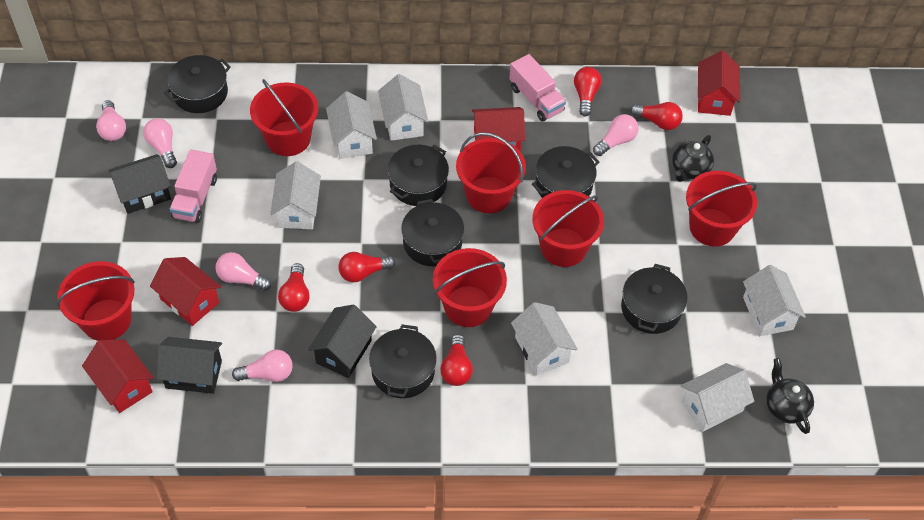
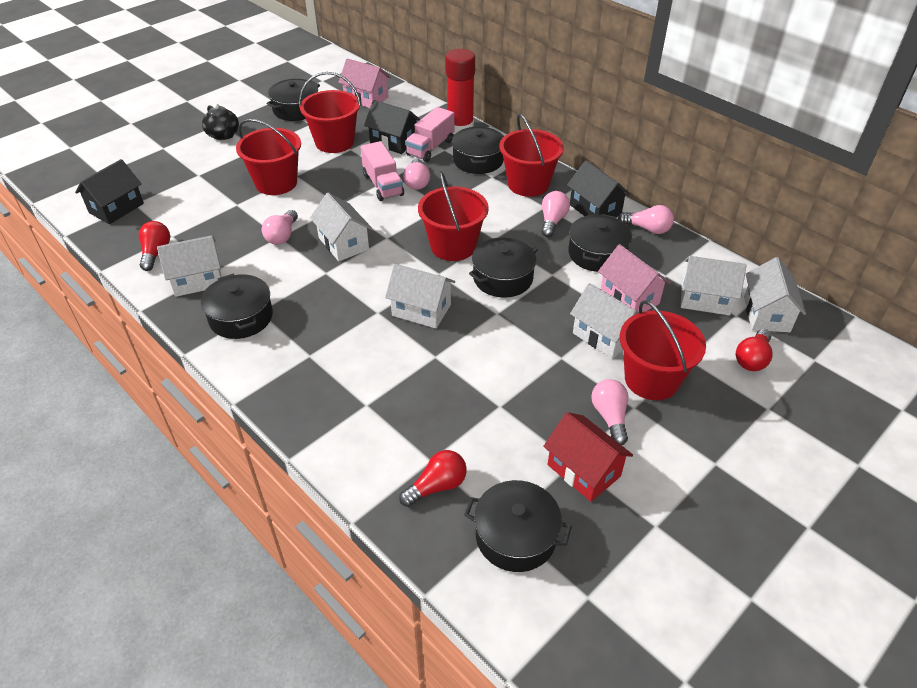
black teapot: [672,135,714,182] [766,358,814,434] = 2 -> [202,104,239,140] = 1
pink house: none = 0 -> [338,59,391,108] [598,244,671,314] = 2
red bucket: [57,261,135,341] [250,79,318,156] [433,248,507,327] [456,132,526,213] [532,190,604,267] [686,171,757,247] = 6 -> [236,119,301,195] [299,72,361,153] [418,171,489,261] [499,114,564,197] [620,300,706,400] = 5
red glue stick: none = 0 -> [446,49,475,134] = 1
red house: [82,339,154,413] [150,257,221,326] [472,107,525,151] [697,51,740,116] = 4 -> [543,412,633,502] = 1
red light bulb: [278,263,310,312] [338,252,395,282] [441,334,473,386] [574,67,601,117] [630,102,683,130] = 5 -> [139,221,170,271] [399,450,467,507] [736,329,772,371] = 3

